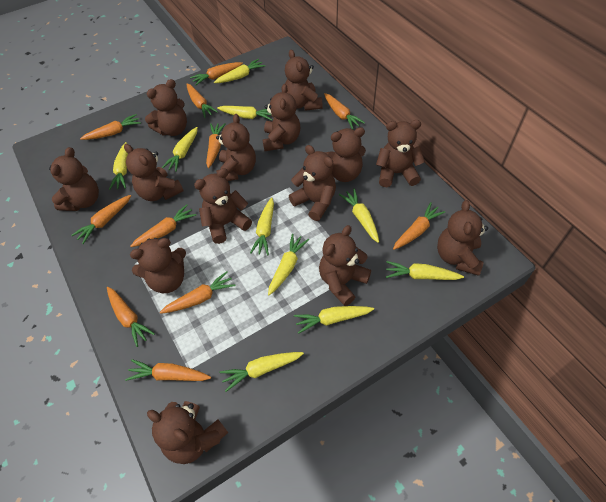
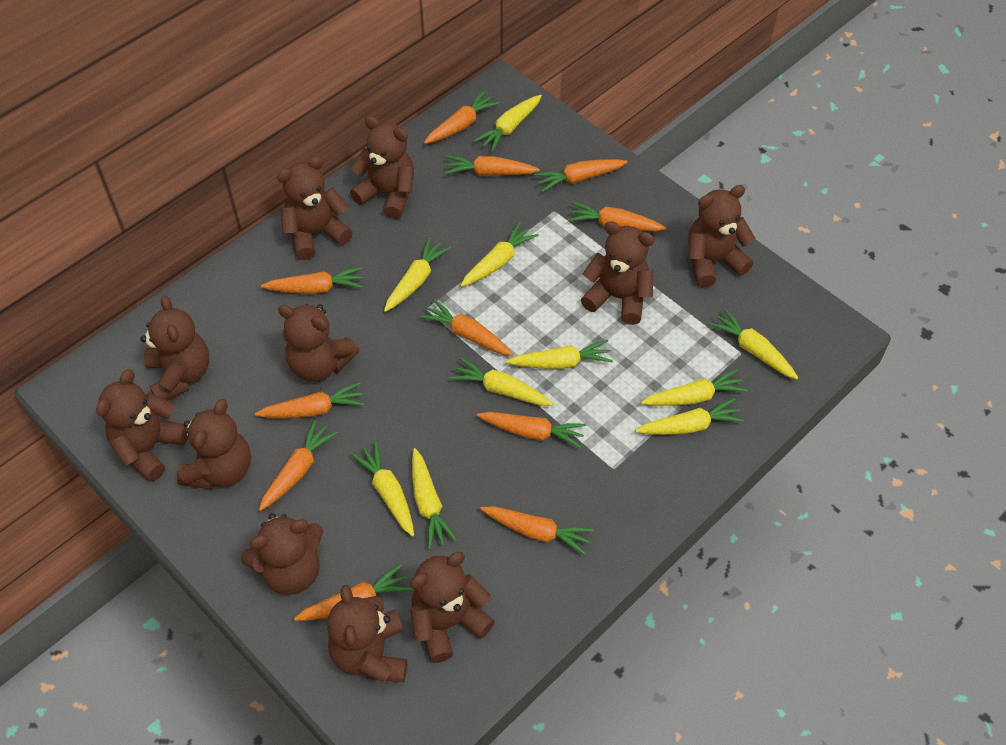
brown teddy bear: [49,147,99,211] [124,144,183,201] [130,238,186,293] [145,79,187,136] [147,401,228,464] [194,168,252,244] [216,114,256,181] [263,84,301,151] [285,50,323,111] [289,145,336,221] [319,225,371,306] [324,127,366,182] [376,120,425,187] [437,200,488,276] = 14 -> [96,369,188,482] [140,296,209,400] [177,399,251,489] [241,513,323,595] [277,156,353,260] [278,304,359,382] [327,585,407,682] [350,116,414,219] [410,552,495,663] [581,221,654,325] [688,185,755,287] = 11

